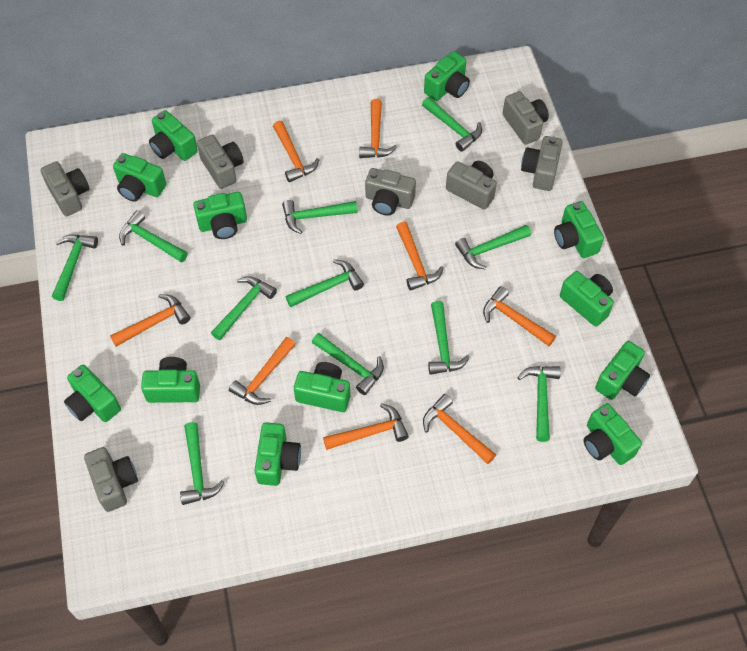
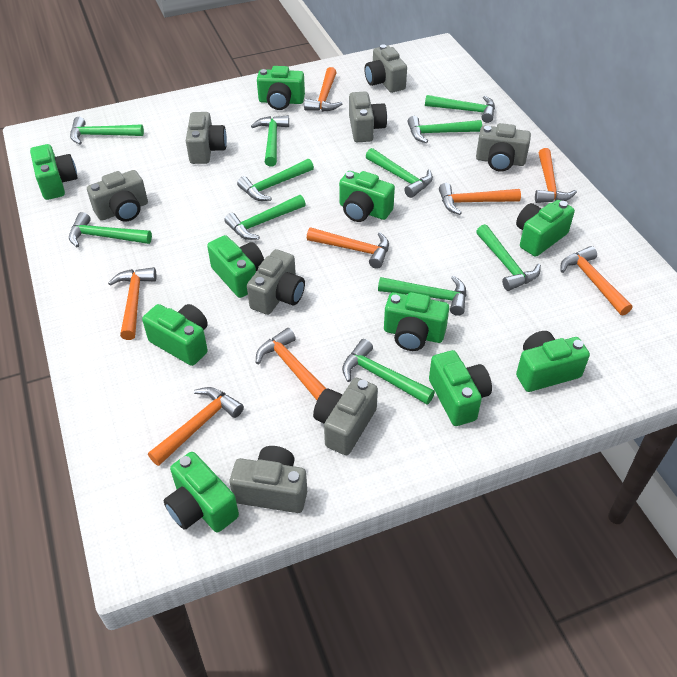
green camera: [64,365,121,422] [113,153,166,202] [141,357,200,403] [149,110,198,161] [193,192,247,239] [255,422,301,486] [294,362,350,412] [424,51,470,101] [554,201,604,258] [560,271,614,327] [584,403,642,465] [595,341,650,400] = 12 -> [30,144,78,200] [142,304,208,366] [164,452,239,532] [207,235,264,298] [257,66,305,110] [339,171,395,222] [384,292,449,351] [429,350,492,426] [516,200,575,257] [516,331,590,392] = 10
grey camera: [40,161,90,216] [84,447,138,512] [197,135,244,189] [365,168,416,215] [446,161,497,210] [503,91,549,145] [521,136,563,191] = 7 -> [87,170,148,222] [186,112,227,164] [230,446,307,513] [247,249,305,315] [313,378,378,455] [349,92,387,142] [365,44,407,93] [476,123,531,172] = 8

